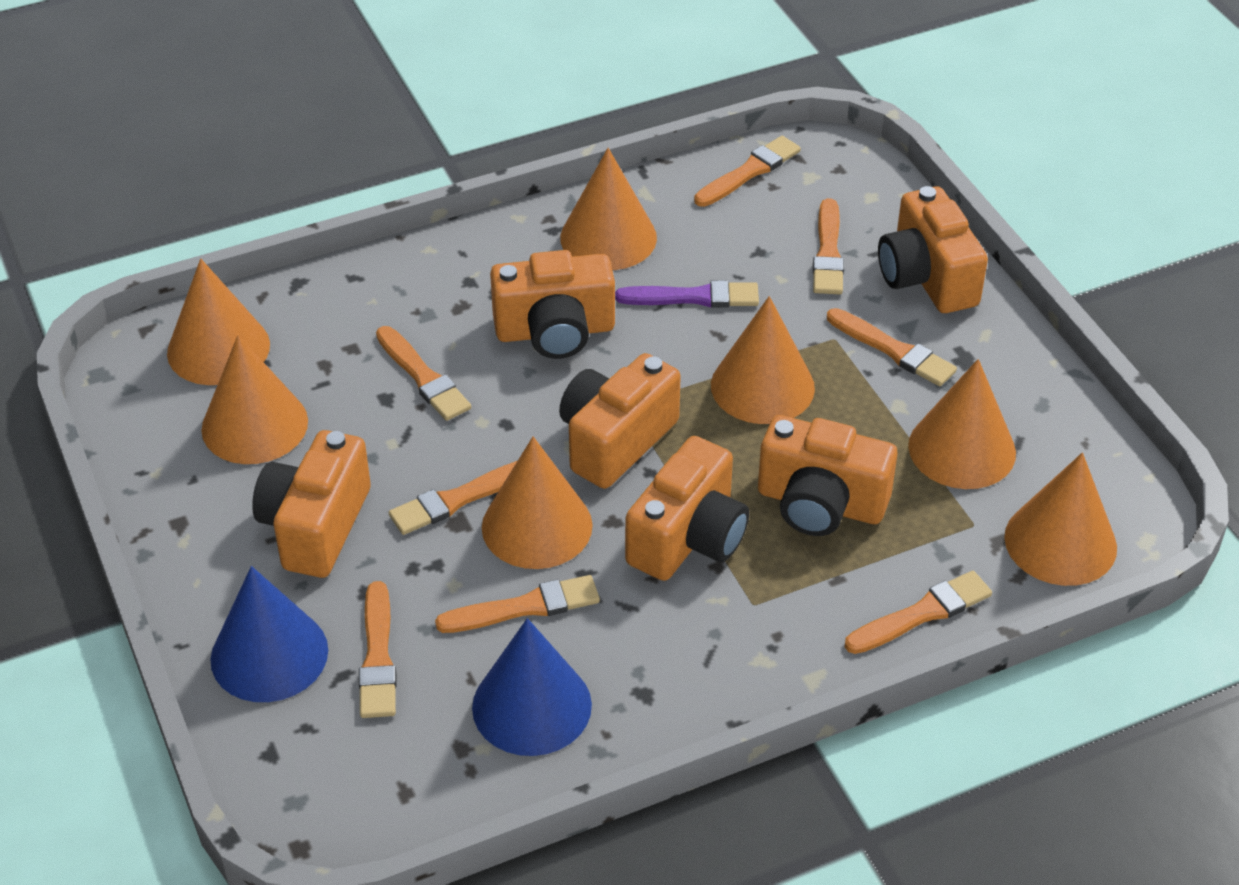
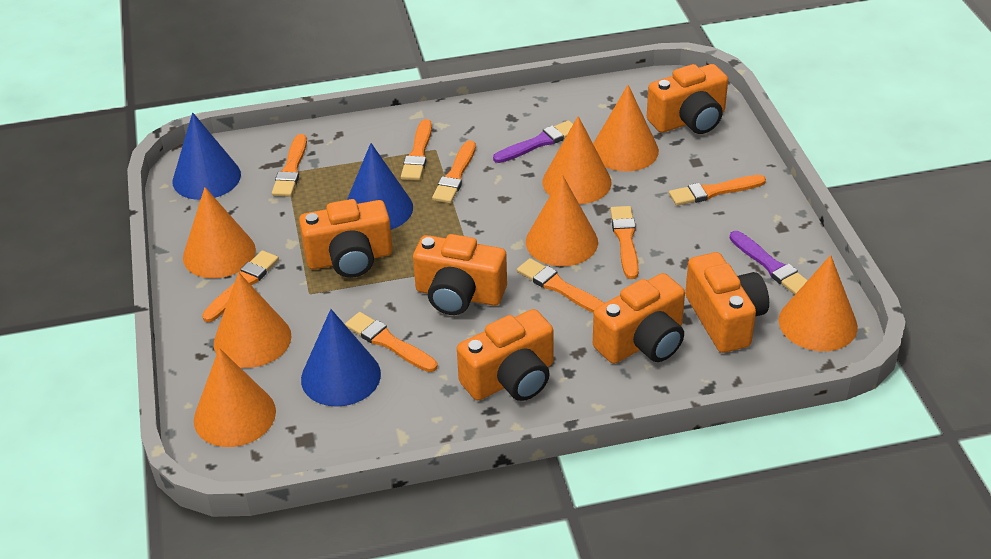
blue cone: [210,566,328,702] [472,618,592,756] = 2 -> [172,112,241,200] [301,309,381,407] [347,143,413,230] = 3
purple brush: [615,280,759,308] = 1 -> [493,120,573,163] [729,231,808,295] = 2

